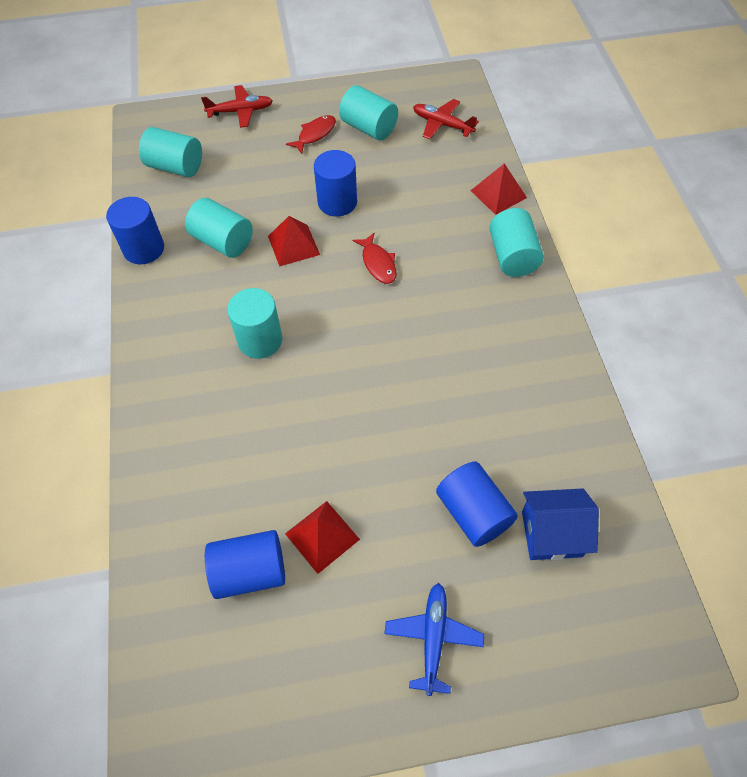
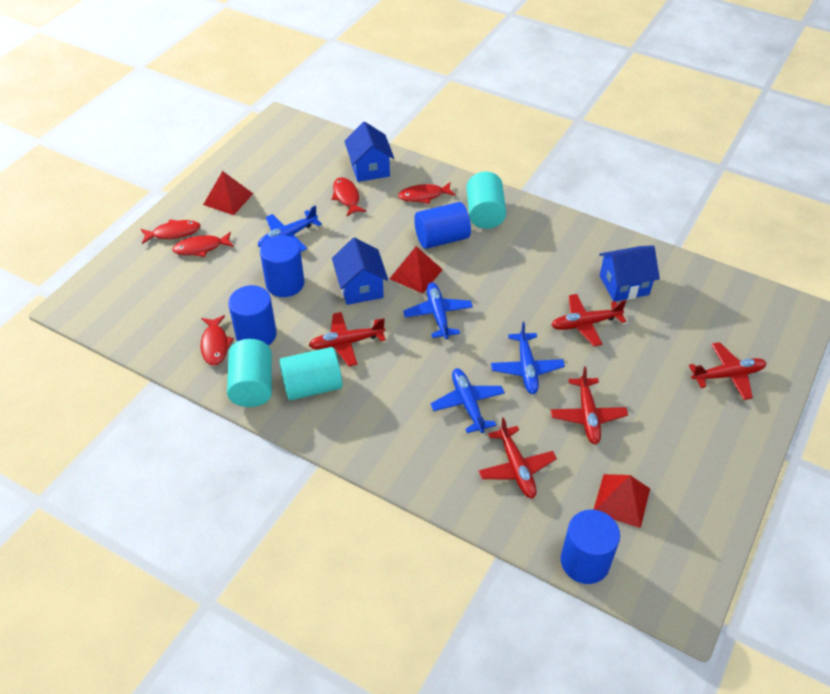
blue house: [522,488,599,560] = 1 -> [332,237,388,305] [344,122,394,182] [599,246,660,301] = 3
blue plane: [384,583,484,696] = 1 -> [258,205,322,252] [403,282,473,339] [431,368,505,433] [491,322,565,394] = 4
red fish: [286,115,336,154] [352,233,397,284] = 2 -> [141,220,201,244] [172,232,234,257] [200,315,234,366] [332,177,367,216] [398,182,456,204] = 5
red plane: [201,85,273,128] [413,99,479,139] = 2 -> [309,312,386,367] [479,417,557,498] [551,294,626,346] [551,366,628,444] [689,342,766,400] = 5
turquoise cylinder: [139,127,202,177] [185,198,253,258] [227,288,282,359] [339,85,398,140] [489,208,544,277] = 5 -> [227,339,272,407] [279,347,342,400] [467,172,506,229] = 3

